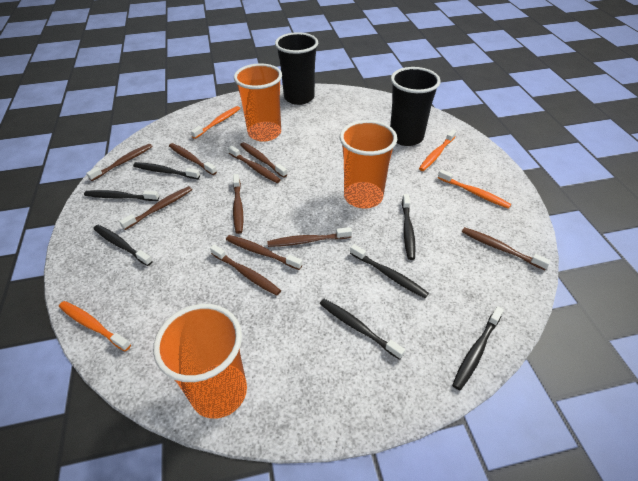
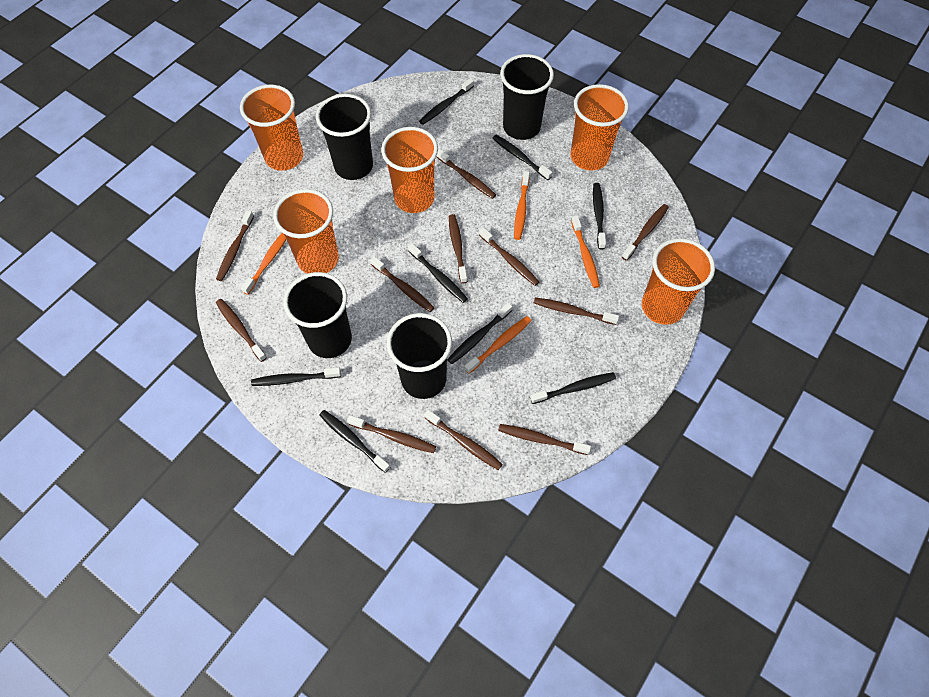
black cup: [275,32,318,105] [390,67,441,146] = 2 -> [283,272,352,358] [316,94,373,180] [387,313,452,399] [500,54,554,140] = 4
black toothbrush: [84,190,159,201] [93,225,153,266] [133,162,200,179] [320,299,405,360] [350,244,429,298] [402,194,416,260] [452,306,504,391] = 7 -> [251,367,341,386] [319,410,390,473] [408,243,468,303] [419,78,474,125] [447,303,513,364] [493,135,552,180] [530,372,616,404] [593,183,606,250] = 8
brown toothbrush: [86,144,153,181] [119,186,192,230] [169,143,217,175] [210,244,281,296] [226,235,302,270] [228,145,280,183] [233,174,243,234] [240,142,288,178] [267,227,352,247] [462,227,551,270] = 10 -> [216,210,254,281] [216,299,267,362] [347,415,436,453] [370,256,434,312] [424,410,503,470] [437,149,496,199] [449,214,467,284] [479,227,539,286] [498,424,591,455] [534,297,619,325] [622,204,669,261] = 11
orange cup: [153,304,247,419] [234,63,282,142] [340,120,397,208] = 3 -> [240,85,303,171] [273,189,339,274] [381,127,438,213] [571,84,629,171] [642,238,715,325] = 5

